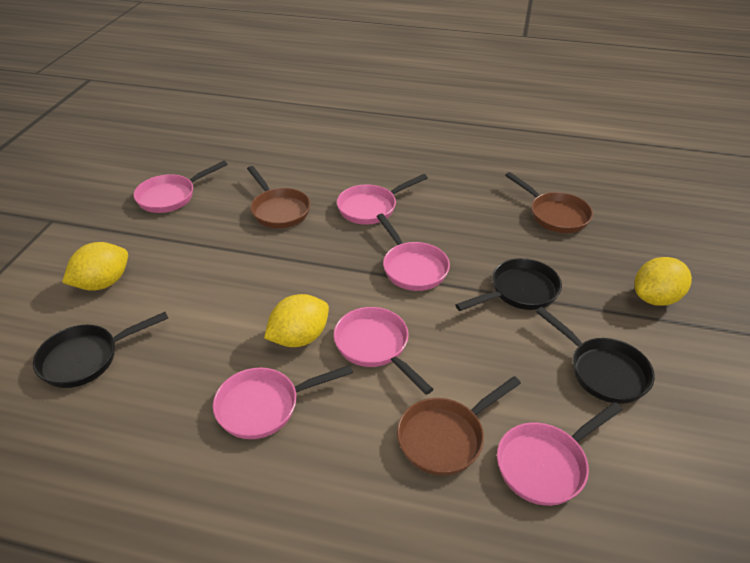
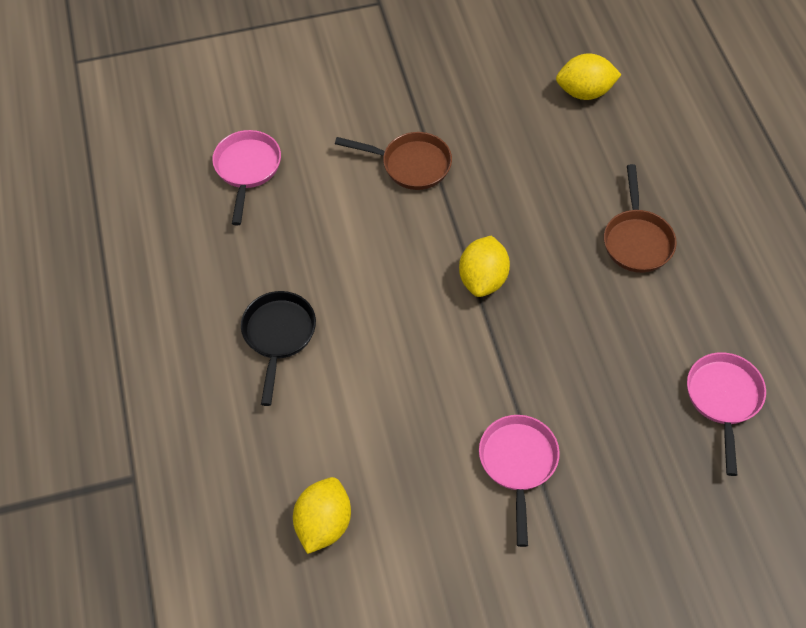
black pan: [33,312,168,388] [455,258,562,311] [536,307,655,404] = 3 -> [241,291,316,406] = 1
brown pan: [247,166,311,228] [397,376,521,476] [505,172,593,233] = 3 -> [335,132,452,190] [604,164,677,273] = 2
pink pan: [134,161,228,213] [213,365,353,439] [334,307,433,395] [337,174,428,225] [376,214,450,291] [497,402,623,506] = 6 -> [212,130,281,225] [479,415,560,547] [687,352,766,476] = 3

